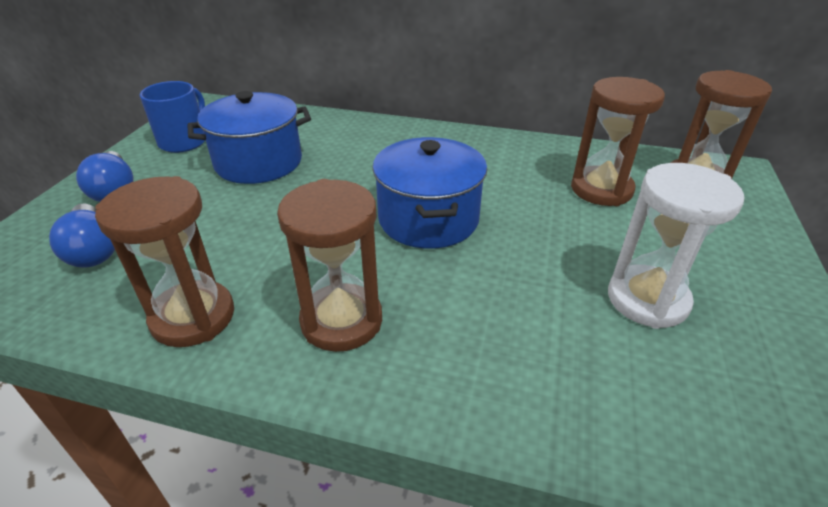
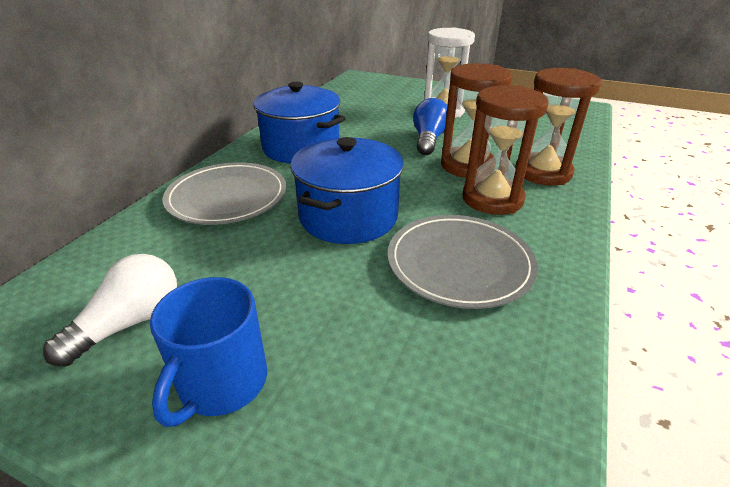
blue light bulb: [49,204,115,268] [76,151,134,202] = 2 -> [413,98,447,155] = 1
brown hourglass: [95,176,234,347] [277,179,382,352] [571,77,665,206] [670,70,772,179] = 4 -> [441,63,513,178] [463,85,549,215] [515,68,601,186] = 3
grey plate: none = 0 -> [162,162,286,225] [388,215,538,309] = 2
white light bulb: none = 0 -> [43,254,177,367] = 1

